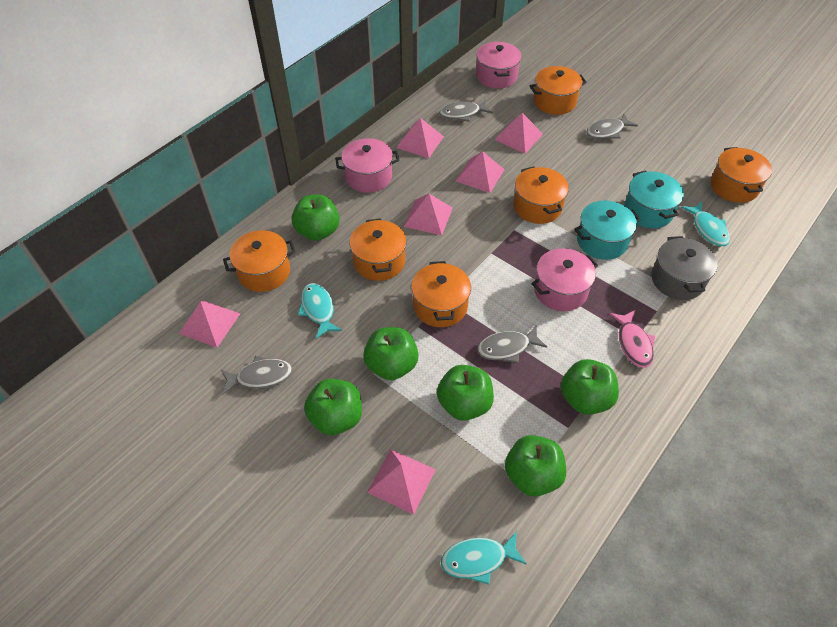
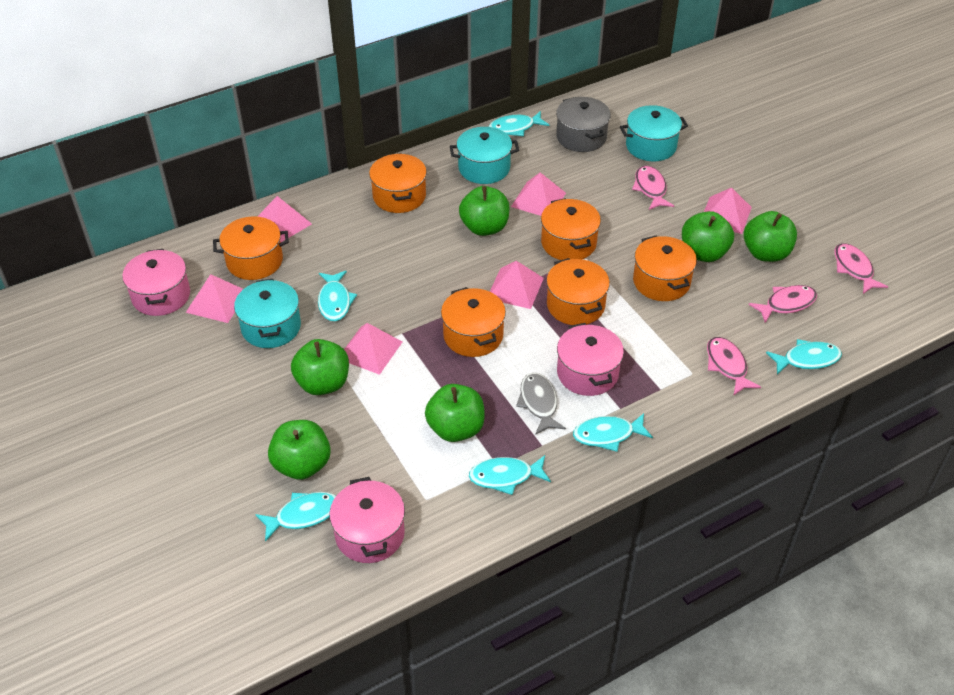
grey fish: [221,356,293,395] [439,99,493,122] [477,326,547,363] [586,113,638,139] = 4 -> [516,373,566,435] = 1
pink fish: [609,310,655,368] = 1 -> [632,166,674,210] [707,337,761,396] [748,285,817,323] [835,243,888,294] = 4
turquoise fish: [298,283,342,339] [441,531,527,585] [681,202,730,246] = 3 -> [255,492,336,542] [318,271,357,321] [469,455,551,495] [488,111,549,136] [573,413,653,452] [766,339,842,375] = 6
turquoise pot: [574,201,641,260] [624,171,684,228] = 2 -> [234,279,301,348] [450,127,519,184] [620,105,688,161] = 3

